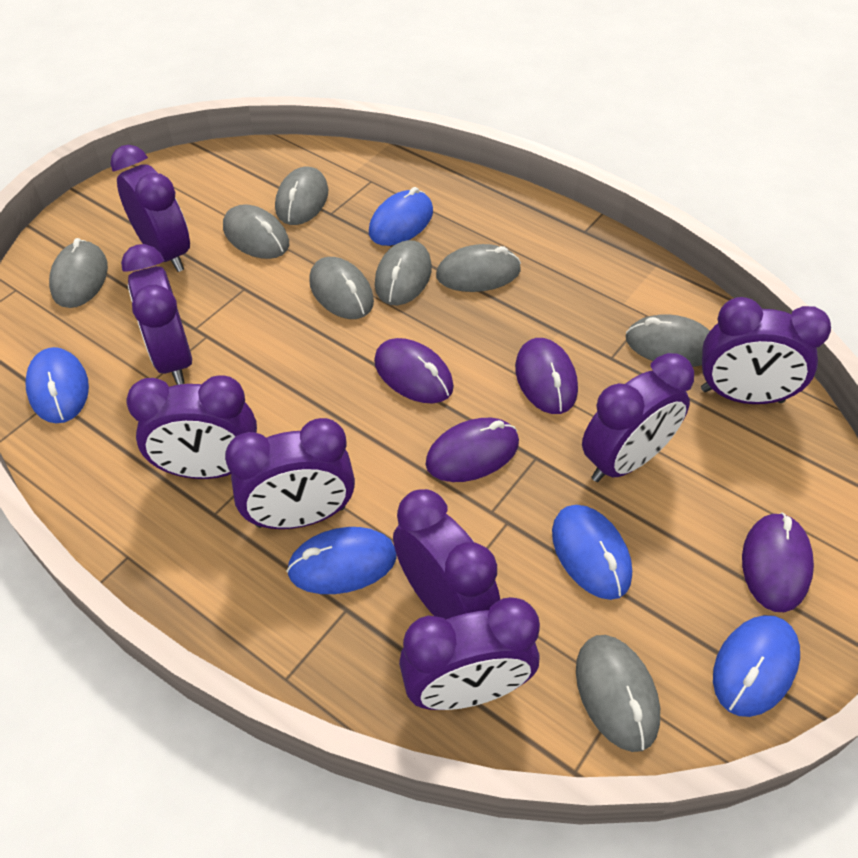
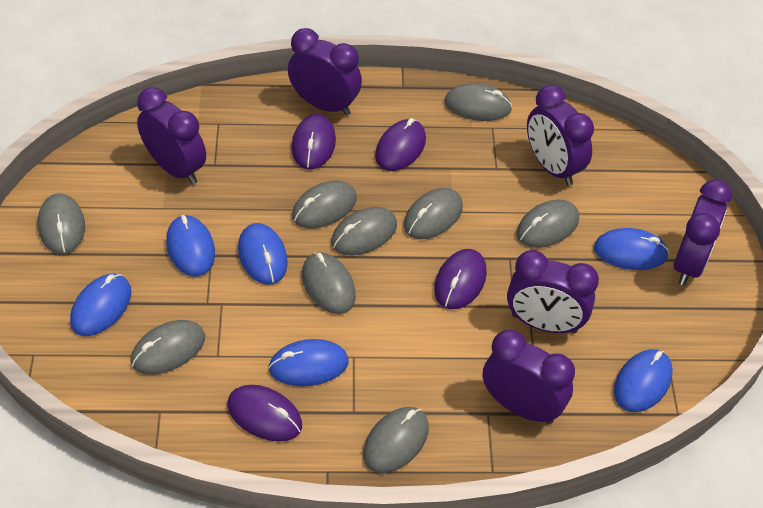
blue mouse: [26,347,89,423] [287,527,397,594] [369,187,433,246] [552,505,632,600] [713,615,800,717] = 5 -> [70,274,131,336] [166,215,215,277] [238,223,288,285] [268,339,349,387] [594,228,669,270] [614,349,673,412] = 6
grey mouse: [49,238,108,308] [223,204,289,259] [275,167,328,225] [309,257,374,319] [375,240,432,305] [436,244,521,292] [576,635,660,752] [626,314,710,367] = 8 -> [38,193,85,254] [131,320,205,375] [292,180,357,229] [302,252,356,314] [331,207,397,256] [363,407,429,473] [404,188,463,239] [444,83,512,121] [517,200,579,248] = 9
purple clock: [110,145,190,272] [121,244,192,385] [127,375,257,479] [225,418,355,529] [393,489,500,620] [399,597,540,710] [582,353,694,482] [701,297,831,404] = 8 -> [137,87,206,185] [288,28,362,116] [483,329,575,424] [507,250,599,334] [527,85,594,186] [673,179,732,285] = 6

